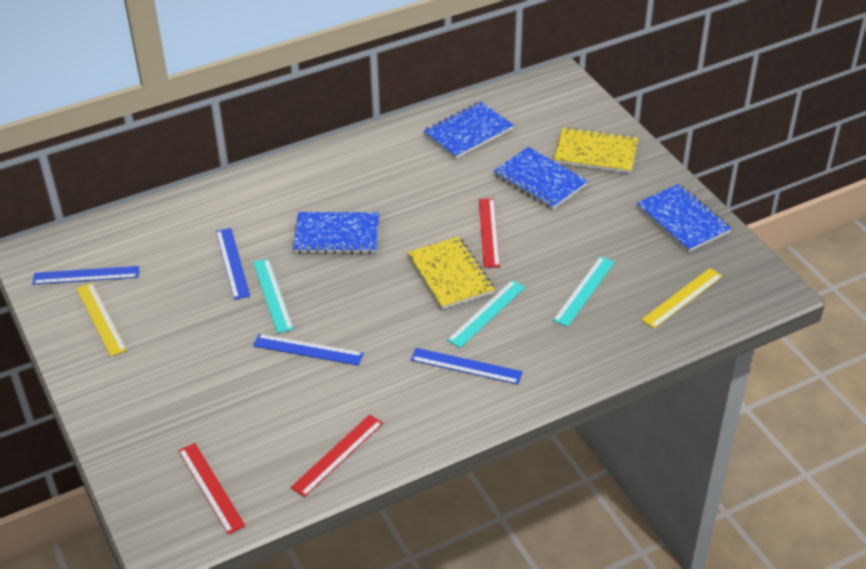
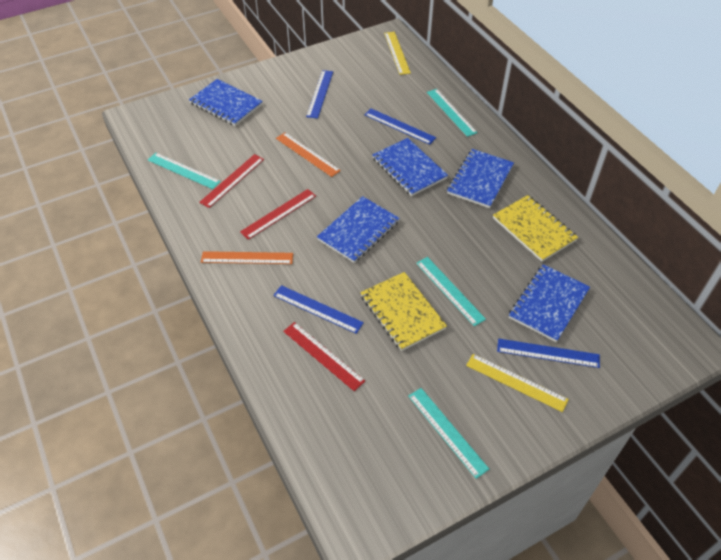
blue notebook: [293,212,379,254] [423,101,514,159] [494,147,588,210] [637,184,732,252] = 4 -> [189,79,263,126] [317,196,400,263] [372,138,448,196] [447,149,514,208] [509,264,590,342] = 5
orange ruler: none = 0 -> [201,251,293,264] [276,132,341,177] = 2
turquoise ruler: [253,258,294,333] [447,280,525,348] [553,256,615,327] = 3 -> [148,153,221,189] [408,388,489,479] [416,257,486,326] [427,89,478,137] = 4

